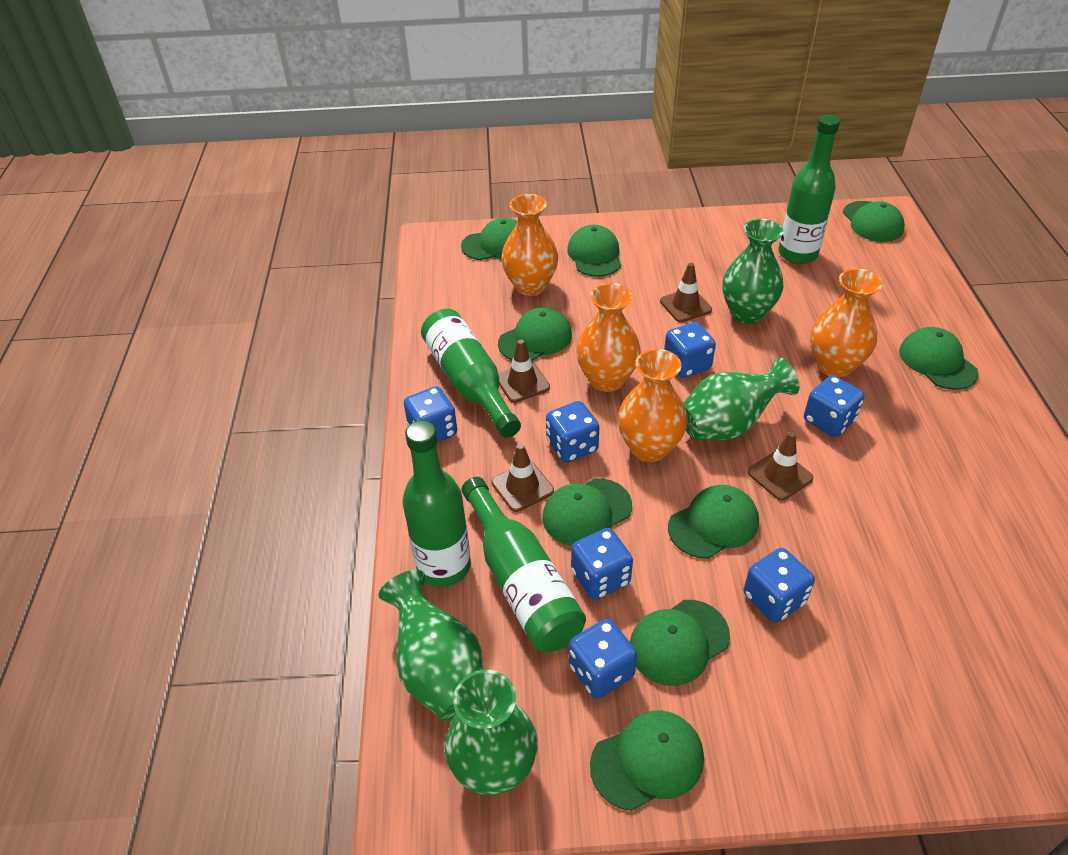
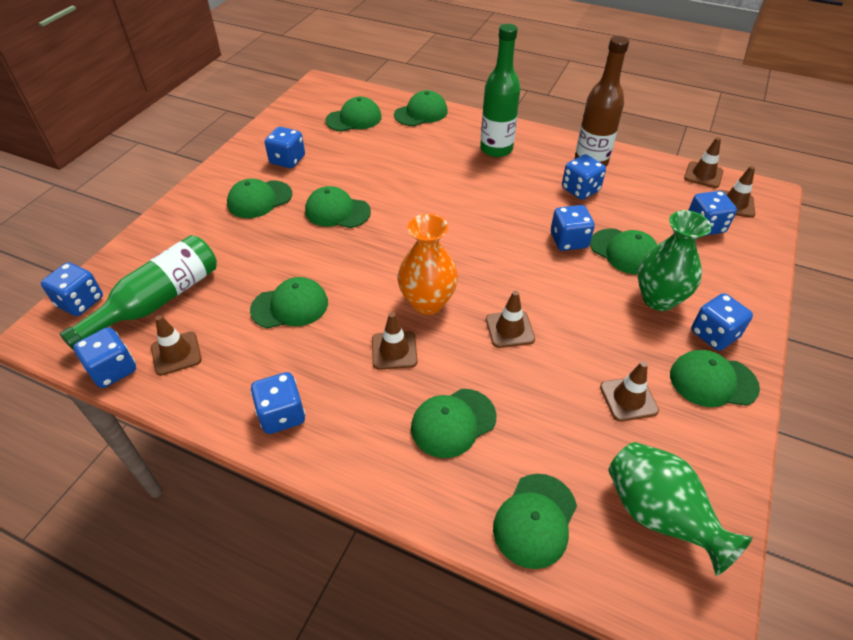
blue dice: [404,386,457,443] [546,401,599,463] [569,619,637,699] [571,528,633,600] [664,322,716,378] [744,548,815,623] [804,375,864,437] = 7 -> [41,262,103,316] [73,327,136,388] [251,372,305,434] [265,127,305,168] [551,205,595,251] [562,154,606,200] [688,191,737,236] [691,293,753,351] = 8
brown bottle: none = 0 -> [575,36,629,167] = 1
brown traffic cone: [491,443,554,512] [498,339,550,403] [660,263,712,322] [748,432,814,501] = 4 -> [151,315,202,376] [372,312,417,370] [486,291,535,348] [600,361,659,422] [684,137,723,188] [718,166,755,218] = 6
green bottle: [403,420,471,587] [421,309,521,438] [462,477,586,652] [778,114,840,264] = 4 -> [60,235,217,350] [480,24,520,157] = 2
green vase: [378,570,483,721] [444,670,538,795] [684,357,799,440] [722,219,783,324] = 4 -> [609,442,753,576] [638,210,711,311] = 2
orange vase: [501,194,558,296] [576,283,641,392] [618,349,687,462] [810,268,882,378] = 4 -> [398,214,458,315] = 1

